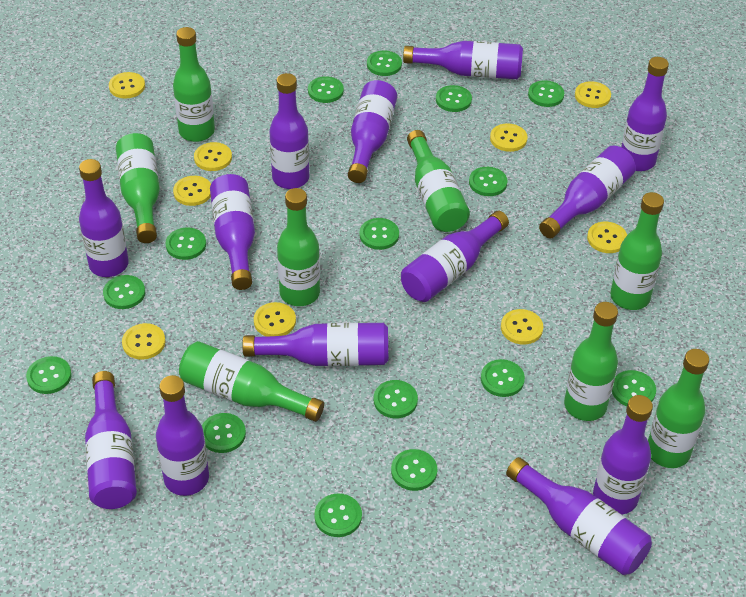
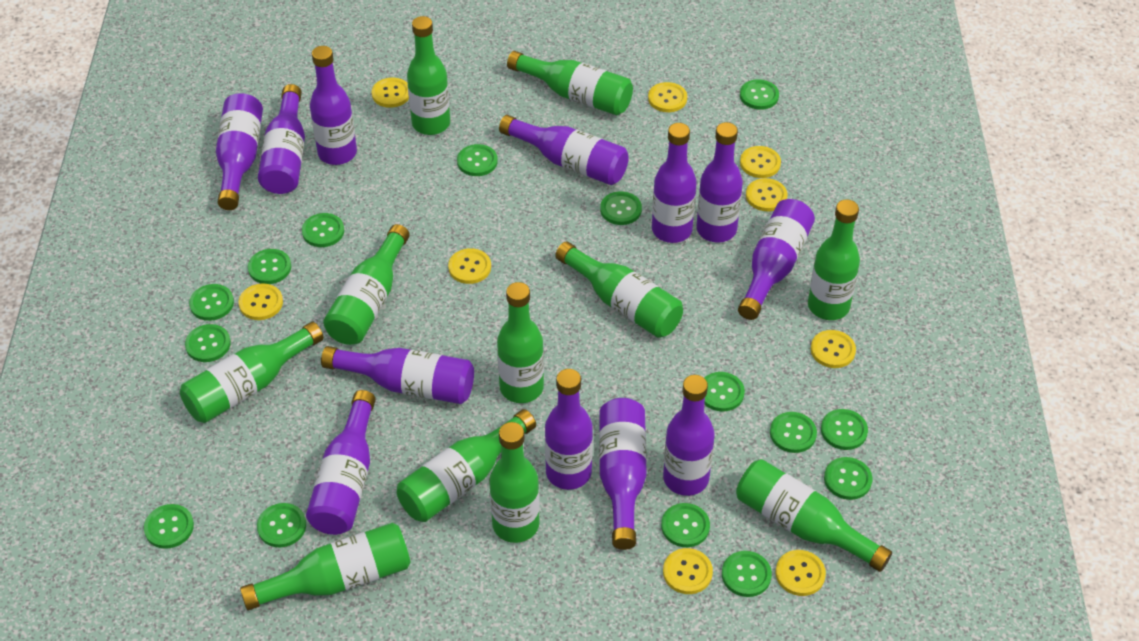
green bottle: [116,133,160,243] [173,27,215,142] [179,341,324,422] [277,188,320,306] [407,130,470,232] [564,302,618,421] [610,192,664,310] [648,349,709,468] = 8 -> [180,322,324,423] [240,523,411,610] [323,224,410,345] [397,409,536,522] [407,16,450,135] [489,422,540,543] [497,282,544,403] [507,51,633,115] [555,241,683,338] [736,459,892,572] [808,199,860,320] = 11
purple bottle: [79,159,129,277] [85,371,137,509] [156,375,209,496] [210,174,255,290] [242,323,388,366] [269,73,309,189] [348,80,397,183] [401,211,509,302] [403,41,523,79] [506,457,652,575] [539,145,636,238] [593,395,653,515] [621,57,669,171] = 13 -> [216,93,263,210] [258,84,305,194] [306,390,376,535] [310,46,357,165] [321,346,474,404] [499,115,629,185] [545,369,593,490] [599,398,647,550] [652,123,697,243] [663,375,715,496] [696,122,743,243] [738,199,815,320] = 12

